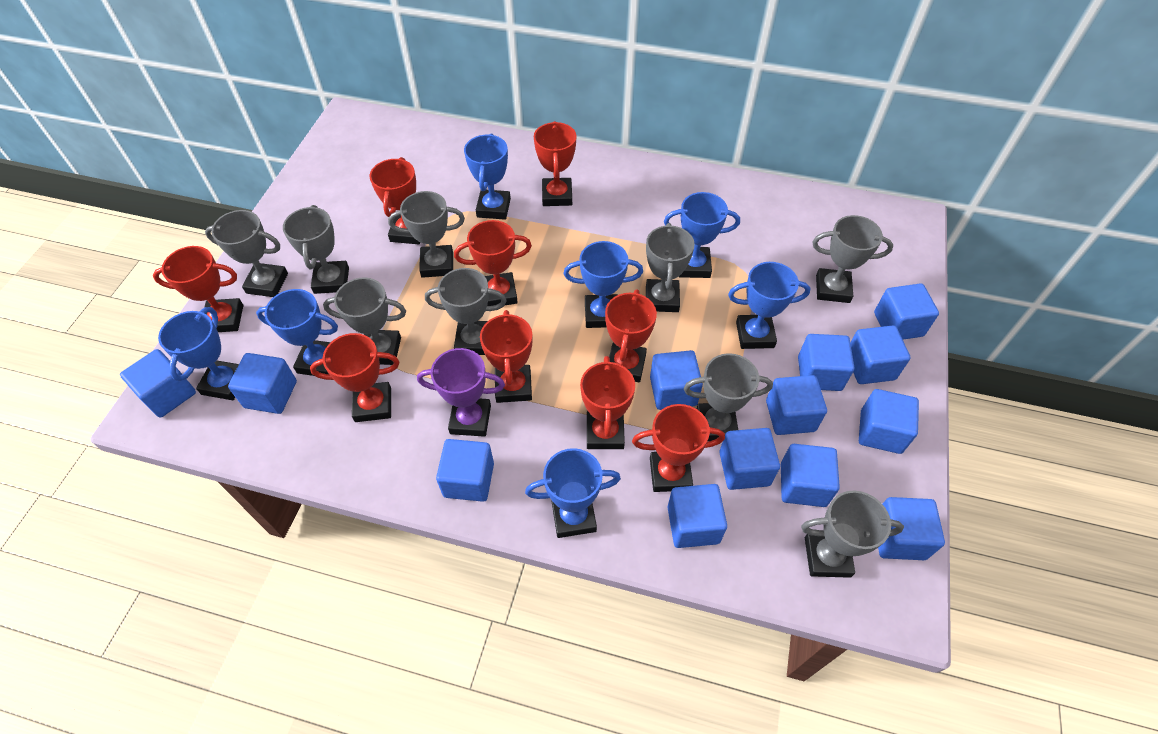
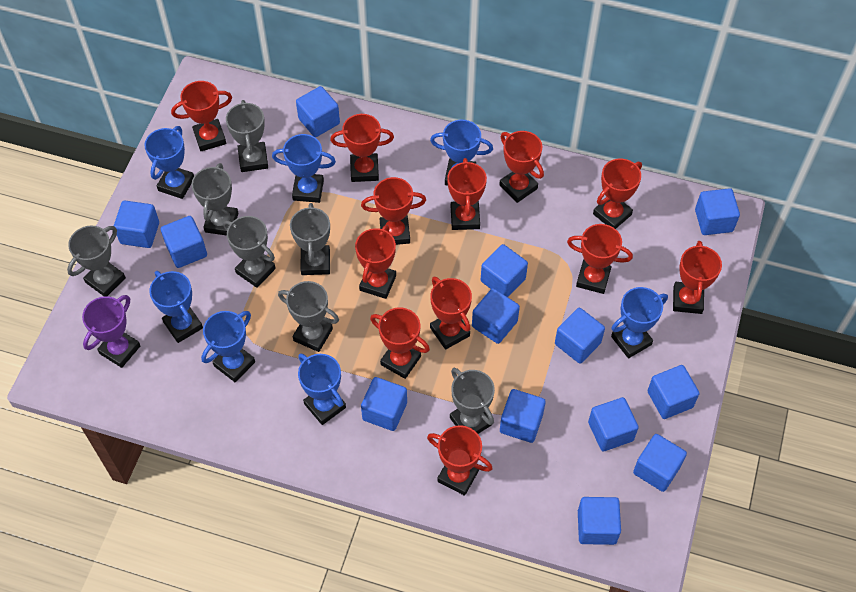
grey trophy: [205,210,288,297] [283,205,349,294] [323,277,406,365] [388,191,465,278] [425,268,507,355] [646,223,695,312] [684,353,773,441] [801,491,904,578] [813,215,893,303] = 9 -> [67,225,126,296] [191,163,239,236] [223,216,276,288] [226,100,268,172] [278,281,339,352] [290,203,330,275] [450,368,495,434] = 7
red trophy: [153,246,243,332] [310,333,399,422] [369,157,420,244] [454,220,532,306] [480,310,533,403] [534,121,576,206] [580,356,635,449] [605,289,657,382] [632,404,725,492] = 9 -> [171,81,232,151] [330,114,394,182] [355,225,396,299] [361,177,426,245] [370,308,430,379] [427,425,493,496] [430,277,472,350] [447,158,487,230] [499,131,544,203] [567,224,633,294] [593,159,642,229] [673,241,722,314] = 12

